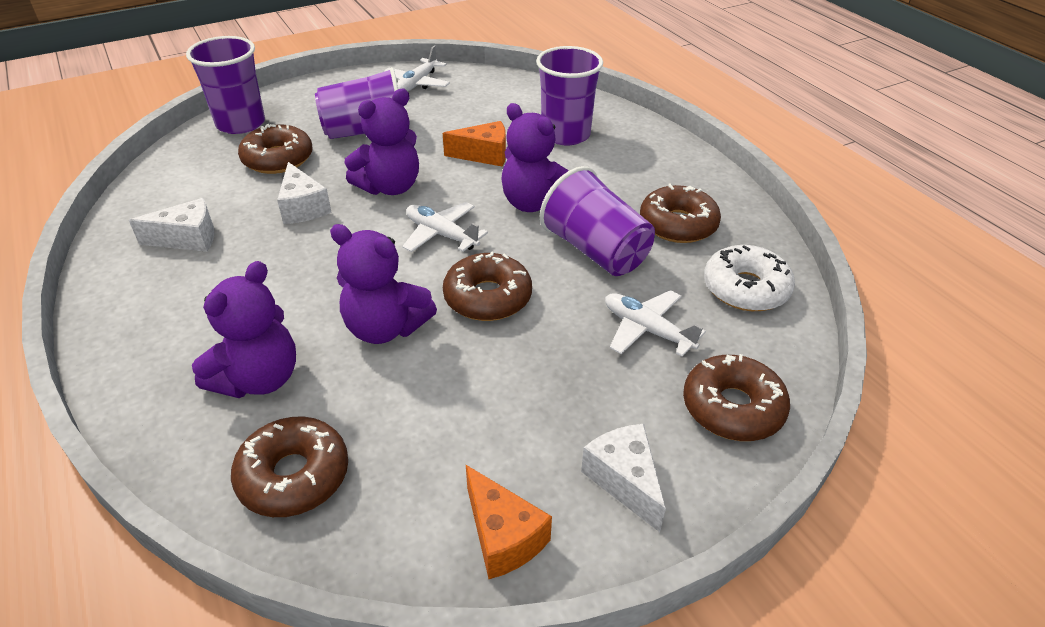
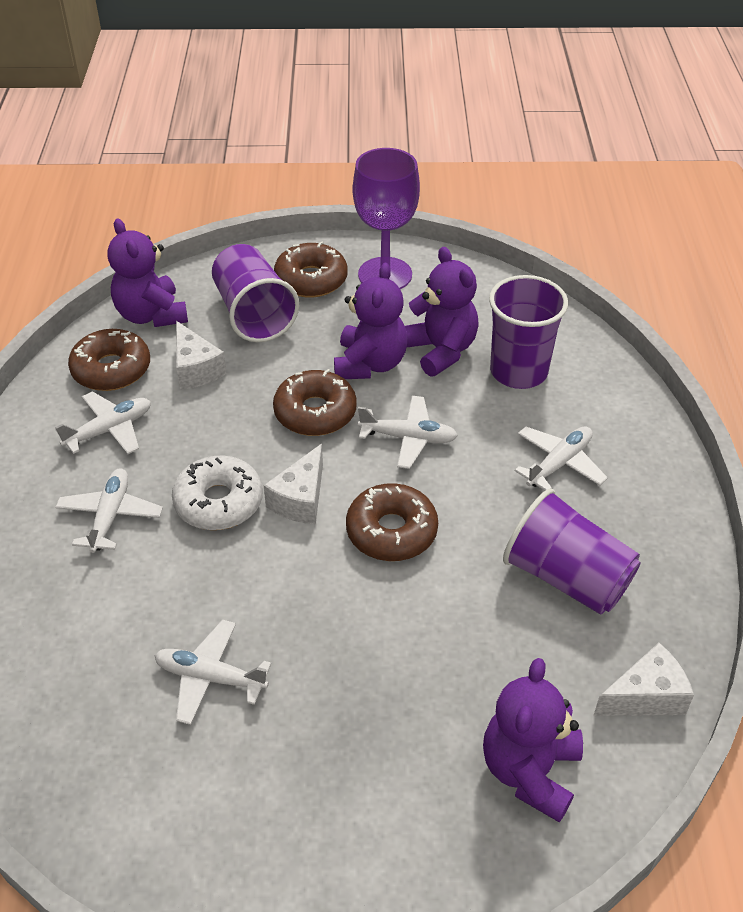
brown donut: [231,417,348,517] [238,124,313,174] [443,252,532,321] [640,183,721,243] [683,354,790,441] = 5 -> [68,329,150,391] [273,369,357,436] [274,242,348,298] [346,483,438,561] = 4
orange cheese: [443,121,506,167] [466,465,552,579] = 2 -> none = 0
purple cup: [186,36,265,134] [315,67,398,139] [536,46,603,146] [540,166,655,276] = 4 -> [212,244,299,342] [489,275,568,389] [503,489,641,615] = 3
purple goblet: none = 0 -> [353,148,420,289] = 1
white plane: [384,46,450,92] [402,202,488,252] [605,290,706,357] = 3 -> [55,391,151,454] [55,469,163,553] [154,620,271,725] [358,396,458,469] [515,426,608,490] = 5

